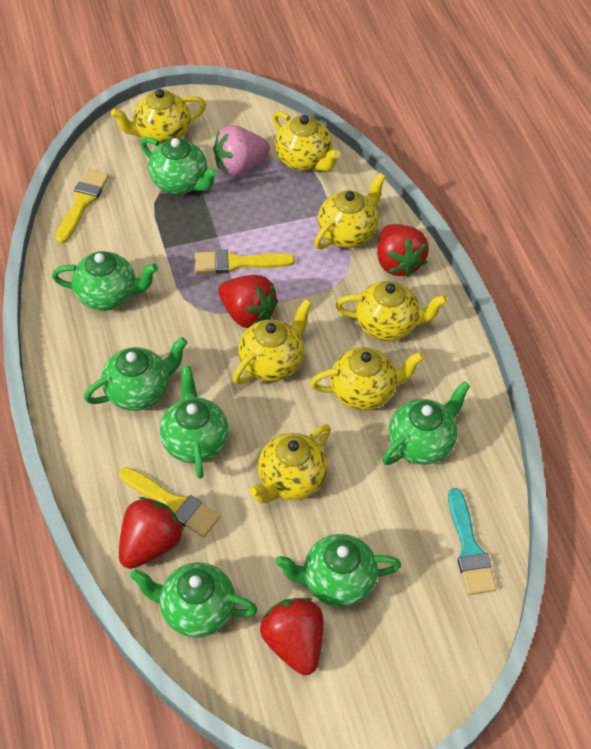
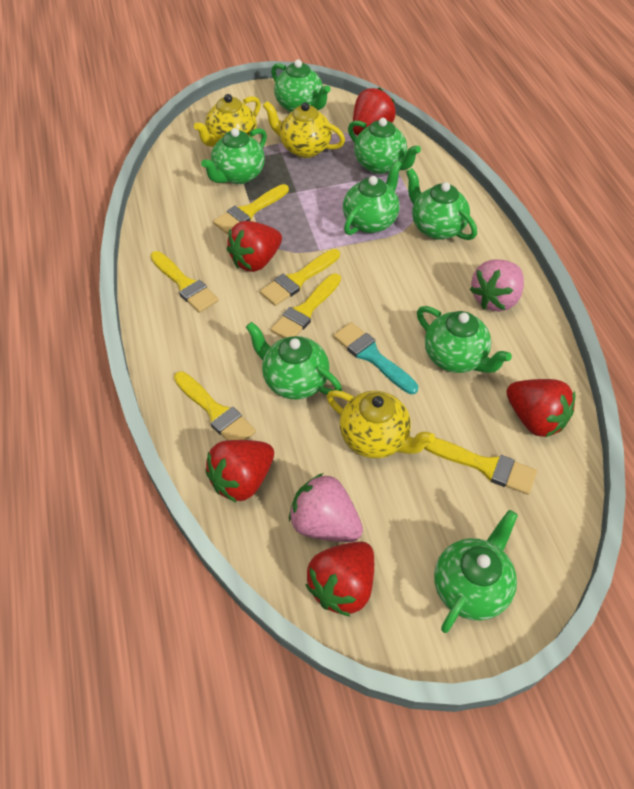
green teapot: [52,251,158,311] [84,337,187,411] [130,562,258,638] [141,137,218,194] [160,366,229,479] [275,534,401,607] [382,381,470,465] = 7 -> [201,128,267,184] [246,322,342,399] [271,59,331,112] [343,160,402,235] [348,118,421,174] [406,168,477,240] [417,306,512,373] [434,510,518,633] = 8
pink strawberry: [213,125,270,176] = 1 -> [289,473,363,542] [470,259,524,311] = 2
red strawberry: [119,497,184,569] [218,275,278,328] [260,598,323,675] [377,224,429,277] = 4 -> [205,440,274,503] [227,221,282,272] [306,542,374,617] [353,88,396,136] [506,379,575,437] = 5
yellow brush: [56,169,109,244] [119,467,220,537] [195,250,295,274] = 3 -> [150,251,219,313] [174,371,256,440] [213,184,289,234] [260,249,340,306] [271,273,341,338] [424,438,537,495] = 6
yellow teapot: [111,89,206,144] [233,299,312,384] [249,424,331,503] [272,111,340,171] [310,347,424,411] [314,173,386,249] [336,281,447,341] = 7 -> [194,94,261,147] [263,101,345,158] [327,390,435,458] = 3

